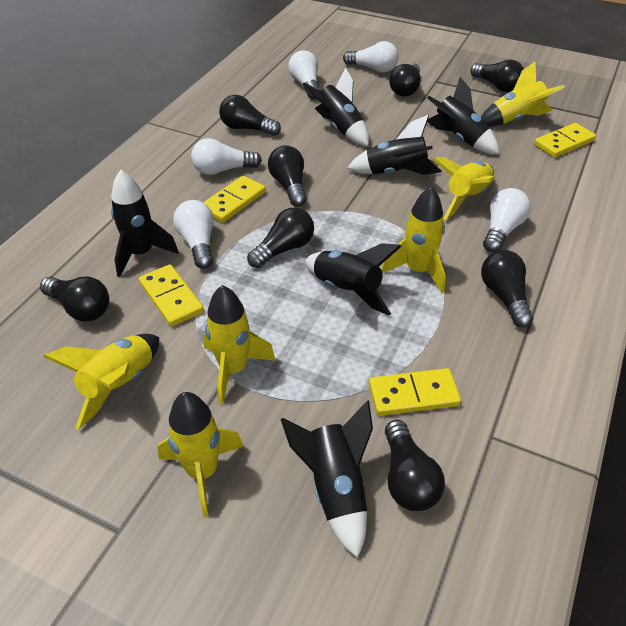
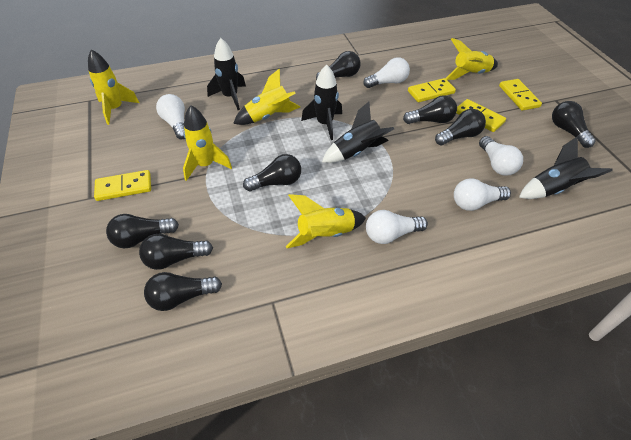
black rocket: [111,170,179,277] [281,400,373,558] [303,67,369,146] [305,243,402,316] [347,115,442,175] [427,77,499,154] = 6 -> [207,38,246,110] [301,65,342,140] [322,102,394,163] [519,136,613,199] = 4
yellow rocket: [43,334,159,429] [157,392,244,518] [203,285,276,404] [381,186,446,293] [433,157,495,220] [481,61,565,127] = 6 -> [88,49,140,125] [183,105,232,181] [233,68,300,125] [286,194,366,248] [445,38,498,80] = 5

